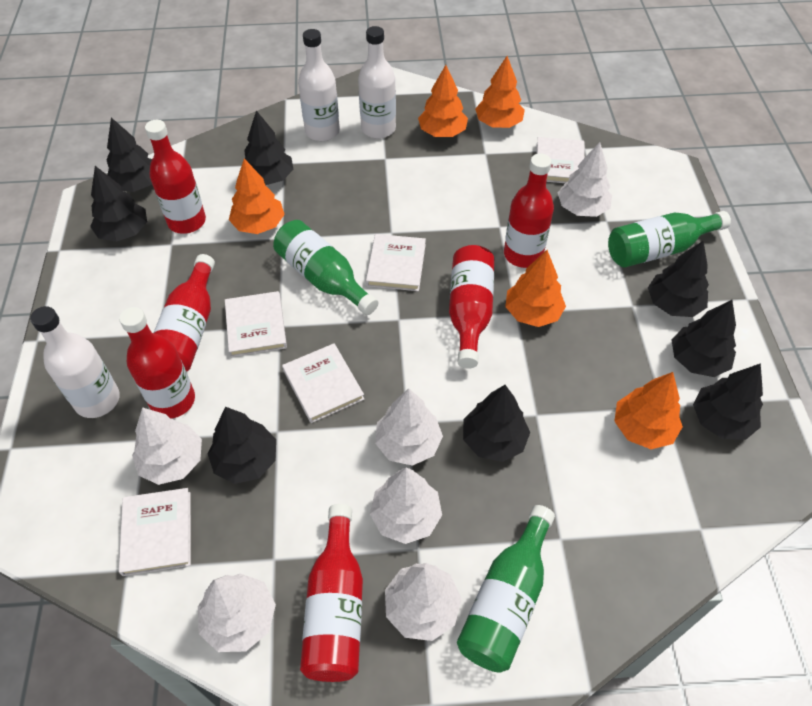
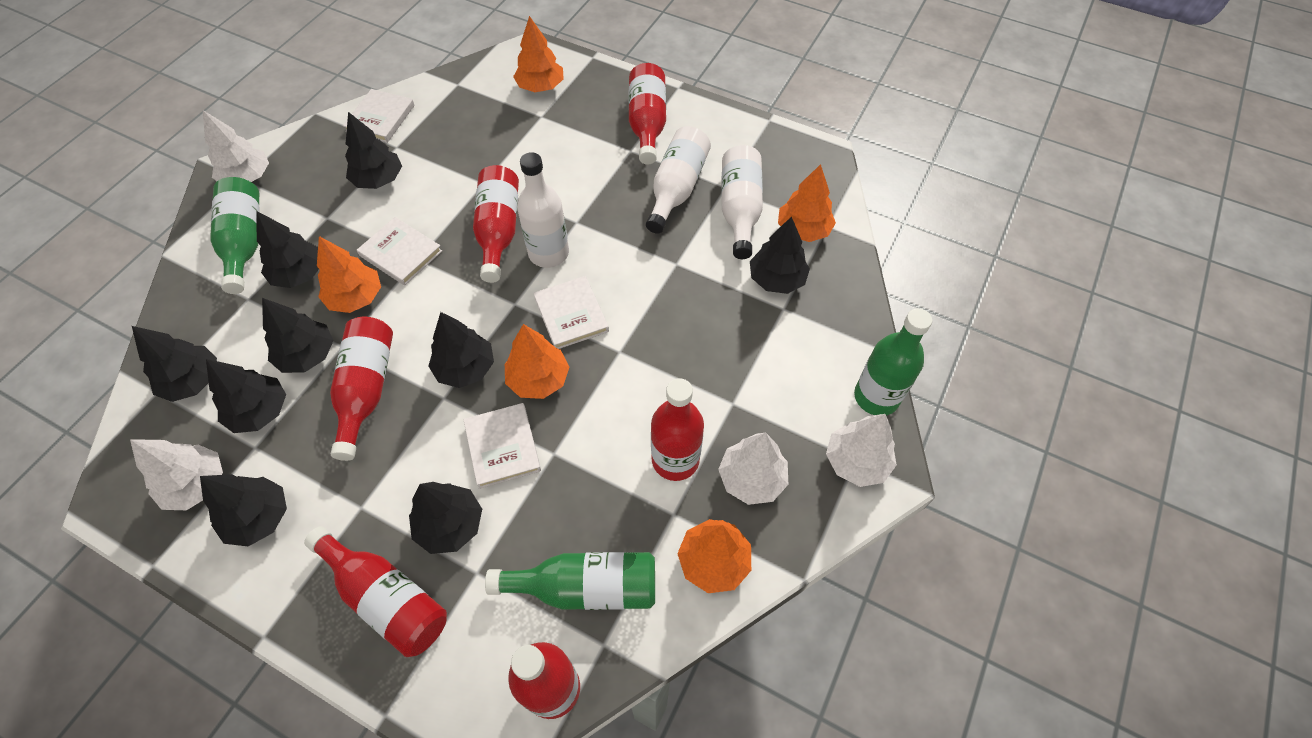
black tree: [90,166,147,242] [107,117,152,192] [208,407,276,484] [244,111,293,185] [463,385,530,462] [648,241,709,317] [672,300,736,377] [693,363,763,440] = 8 -> [132,326,217,402] [200,474,287,546] [206,359,286,433] [256,211,319,288] [262,298,334,373] [345,112,402,189] [409,482,482,554] [428,312,494,388] [750,217,810,294] = 9
white book: [119,488,191,576] [225,291,287,357] [282,343,364,423] [366,234,426,291] [536,137,585,183] = 5 -> [343,89,415,143] [357,217,442,286] [463,403,541,489] [533,276,609,349] = 4
white tree: [132,407,202,485] [198,574,276,652] [370,468,442,544] [375,388,443,466] [385,563,462,641] [558,142,612,217] = 6 -> [130,439,223,510] [203,110,269,182] [718,433,788,505] [826,414,897,487] = 4

